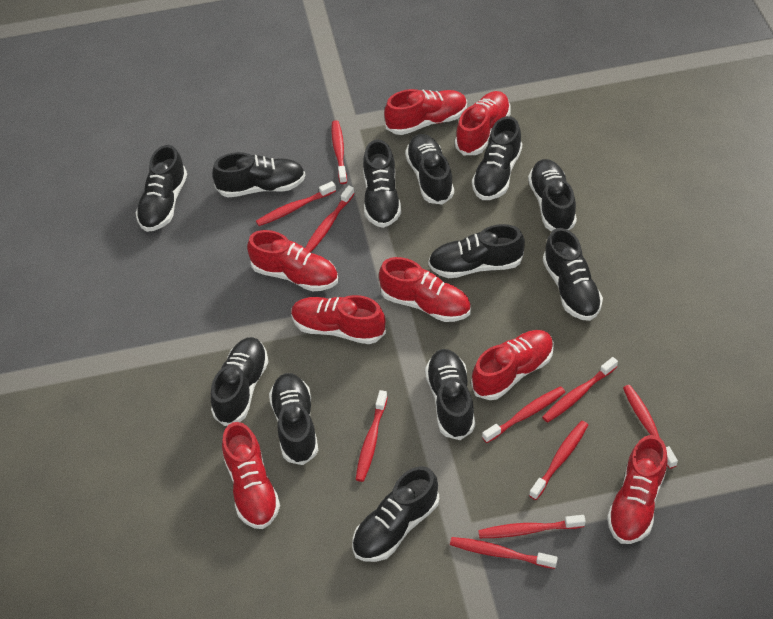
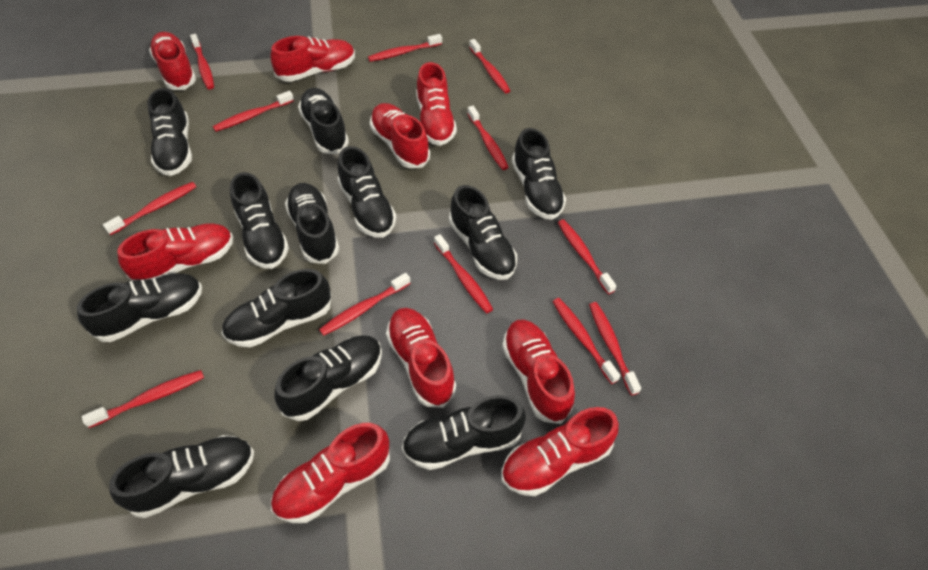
red shoe: [222,422,280,529] [247,230,338,291] [291,295,386,344] [379,257,471,322] [384,89,467,135] [455,91,511,155] [471,330,554,400] [607,435,668,544] = 8 -> [117,224,233,281] [149,32,196,90] [271,36,355,82] [271,423,390,523] [370,103,430,168] [386,308,456,407] [416,62,457,146] [501,407,619,496] [502,319,575,424] = 9
red toothbrush: [256,181,336,226] [305,185,355,253] [331,120,347,184] [355,390,388,482] [450,537,557,569] [478,515,586,538] [482,386,565,443] [529,421,588,500] [542,357,618,423] [623,385,678,469] = 10 -> [82,370,204,428] [103,182,196,235] [190,34,214,89] [213,91,294,132] [319,273,411,336] [368,34,442,62] [434,234,493,313] [467,106,509,170] [469,39,511,93] [553,298,621,384] [558,219,617,294] [589,302,641,395] = 12

